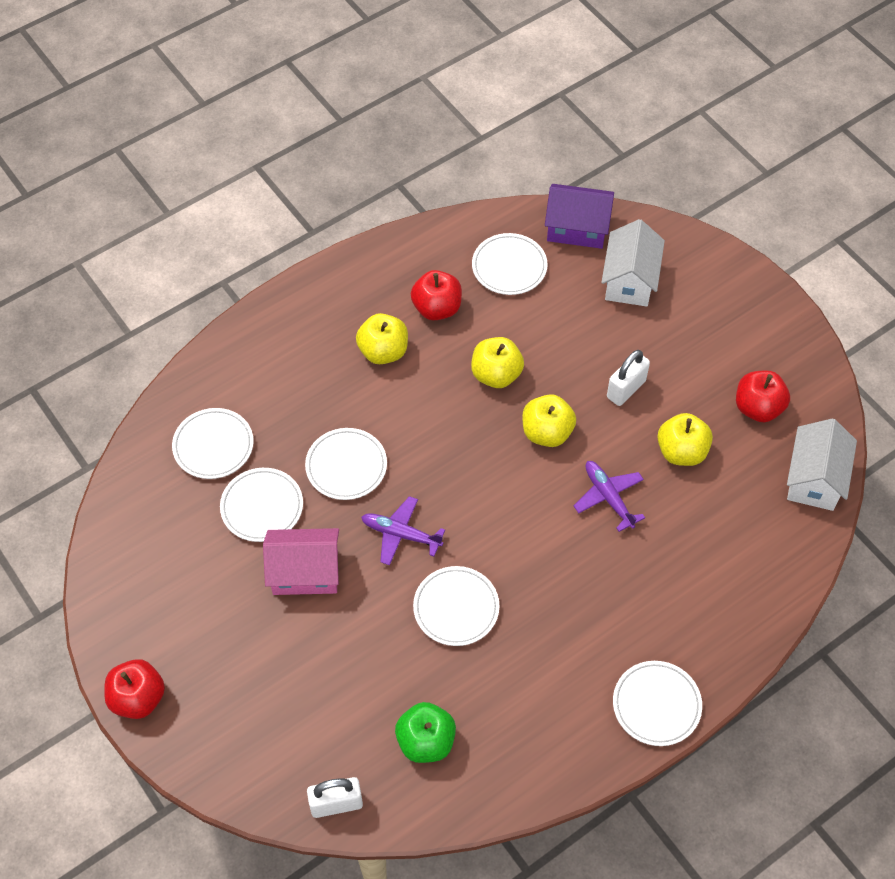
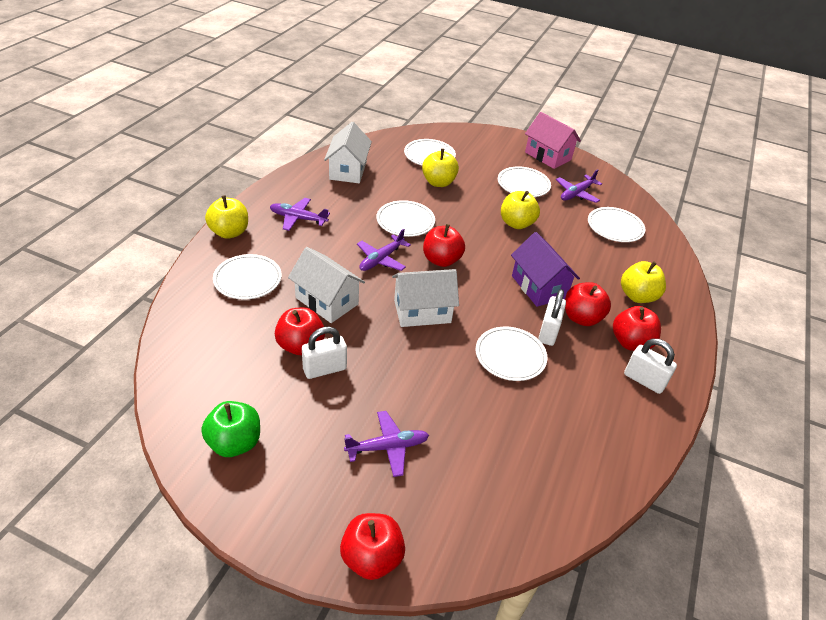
purple plane: [361,496,445,565] [574,461,645,532] = 2 -> [270,198,330,231] [344,411,429,477] [357,229,411,271] [556,169,602,203] = 4
red apple: [104,659,165,719] [411,270,462,320] [736,370,790,422] = 3 -> [275,307,325,355] [340,513,405,580] [423,224,465,267] [565,282,611,326] [613,306,661,351] = 5
white house: [601,219,665,307] [787,418,857,511] = 2 -> [288,247,365,323] [324,122,372,183] [392,269,459,327] = 3
white padlock: [307,777,363,818] [607,350,650,406] = 2 -> [302,327,347,379] [538,289,566,346] [624,339,677,394] = 3

